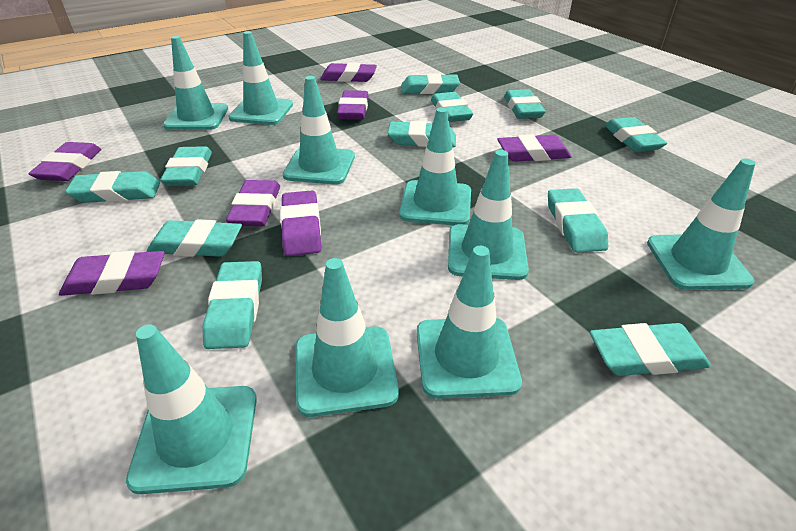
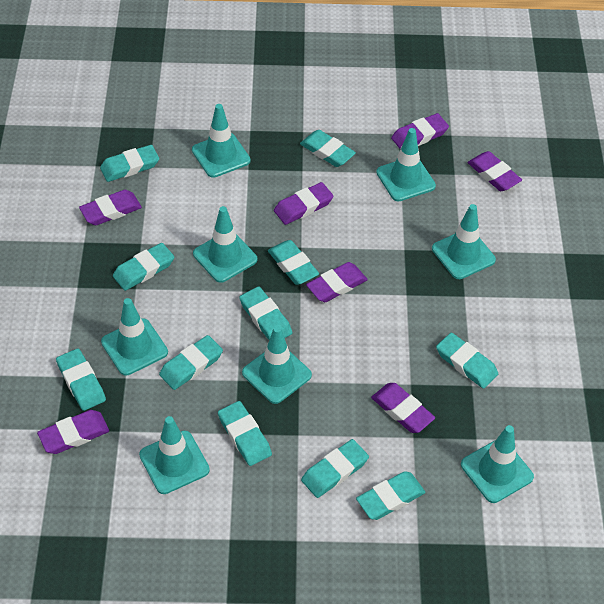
turquoise traffic cone: [126,324,257,494] [163,36,228,130] [228,31,293,125] [283,76,355,185] [295,258,399,417] [399,107,471,225] [416,246,522,399] [448,150,529,280] [647,159,755,290] = 9 -> [101,298,168,375] [139,416,210,494] [192,104,251,178] [193,206,257,283] [242,326,312,404] [376,128,436,201] [432,204,496,279] [461,425,534,503] = 8

